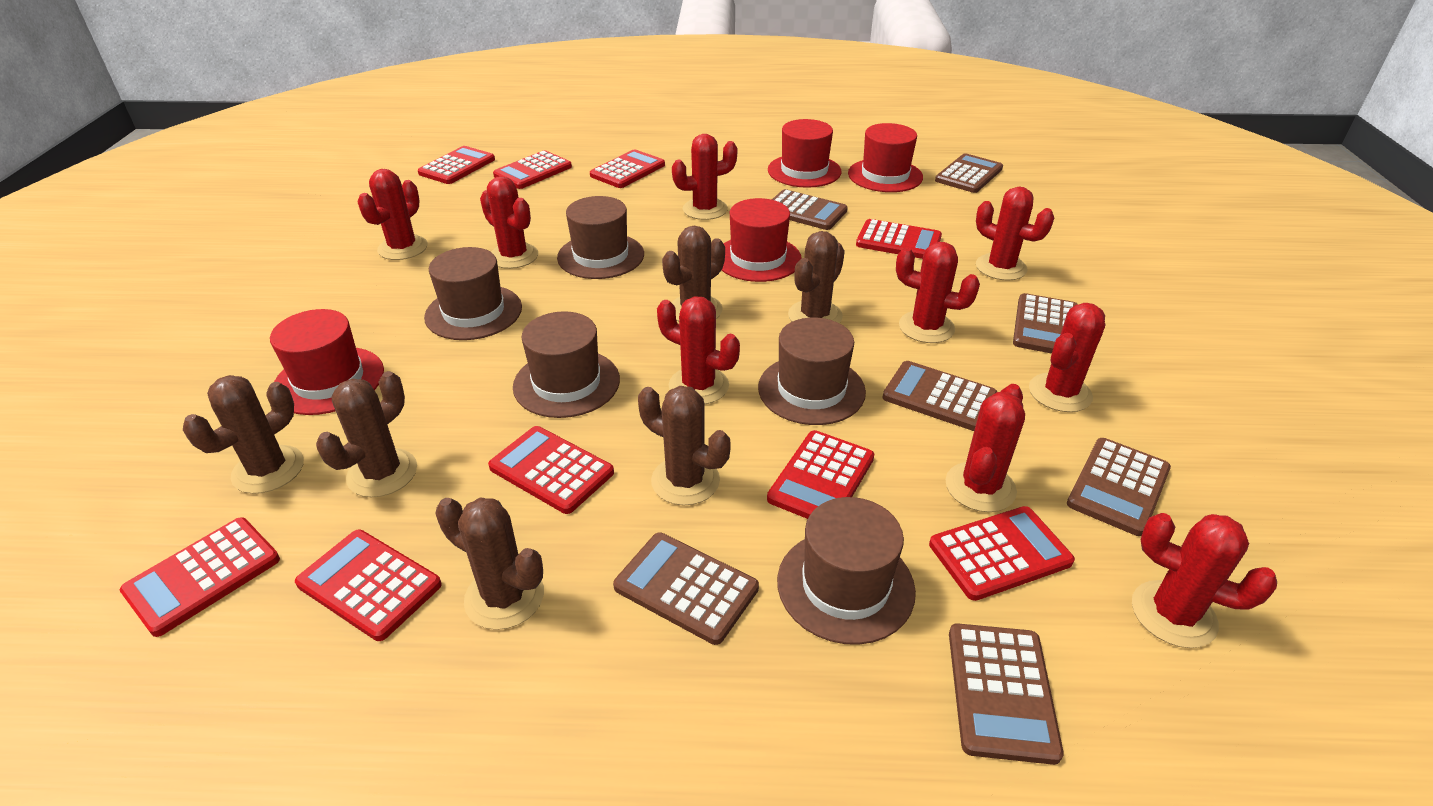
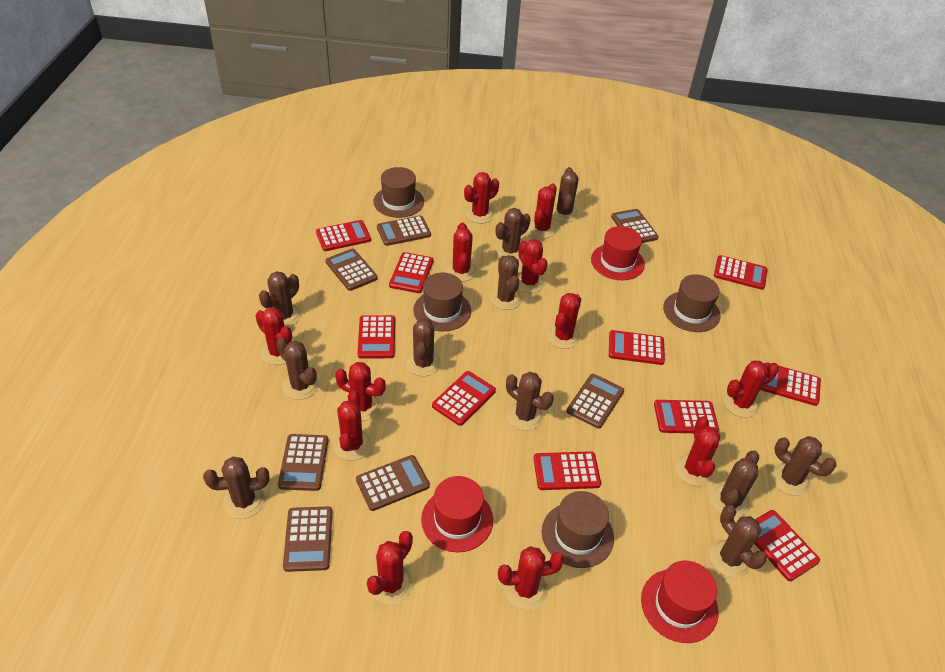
brown cactus: [183,375,304,494] [316,371,417,497] [435,498,544,630] [638,386,731,505] [662,226,725,322] [788,231,845,323] = 6 -> [203,457,270,519] [259,271,301,327] [276,337,319,400] [406,317,441,376] [490,255,522,310] [495,208,530,260] [506,372,554,431] [552,167,579,222] [709,505,767,578] [710,451,759,518] [771,436,837,496] = 11
brown hat: [424,247,522,340] [513,311,620,418] [557,196,644,279] [758,318,866,425] [777,497,916,645] = 5 -> [373,167,424,218] [413,273,471,332] [542,491,614,568] [663,274,720,332] = 4
red cactus: [357,169,428,260] [480,176,538,269] [657,296,740,404] [672,134,738,220] [896,242,980,343] [946,384,1025,512] [976,187,1054,281] [1029,303,1106,412] [1132,513,1277,648] = 9 -> [255,307,292,365] [333,391,372,461] [335,362,386,421] [367,531,413,605] [446,222,477,282] [464,172,499,224] [498,546,564,610] [517,239,548,293] [528,183,557,238] [547,293,581,349] [675,416,720,486] [724,360,779,418] = 12
red calculator: [120,517,280,637] [295,530,442,641] [418,146,495,184] [488,426,614,514] [493,150,572,189] [590,149,665,188] [767,430,874,519] [856,219,942,259] [929,506,1075,601] = 9 -> [316,220,371,251] [358,315,395,359] [389,252,433,293] [432,371,496,426] [534,451,601,490] [609,330,665,365] [654,400,719,433] [714,255,767,290] [754,510,820,581] [761,362,821,406] = 10
red hat: [270,309,384,415] [722,198,802,282] [768,119,841,188] [848,123,923,192] = 4 -> [421,476,493,552] [591,226,645,280] [641,561,718,643] = 3

